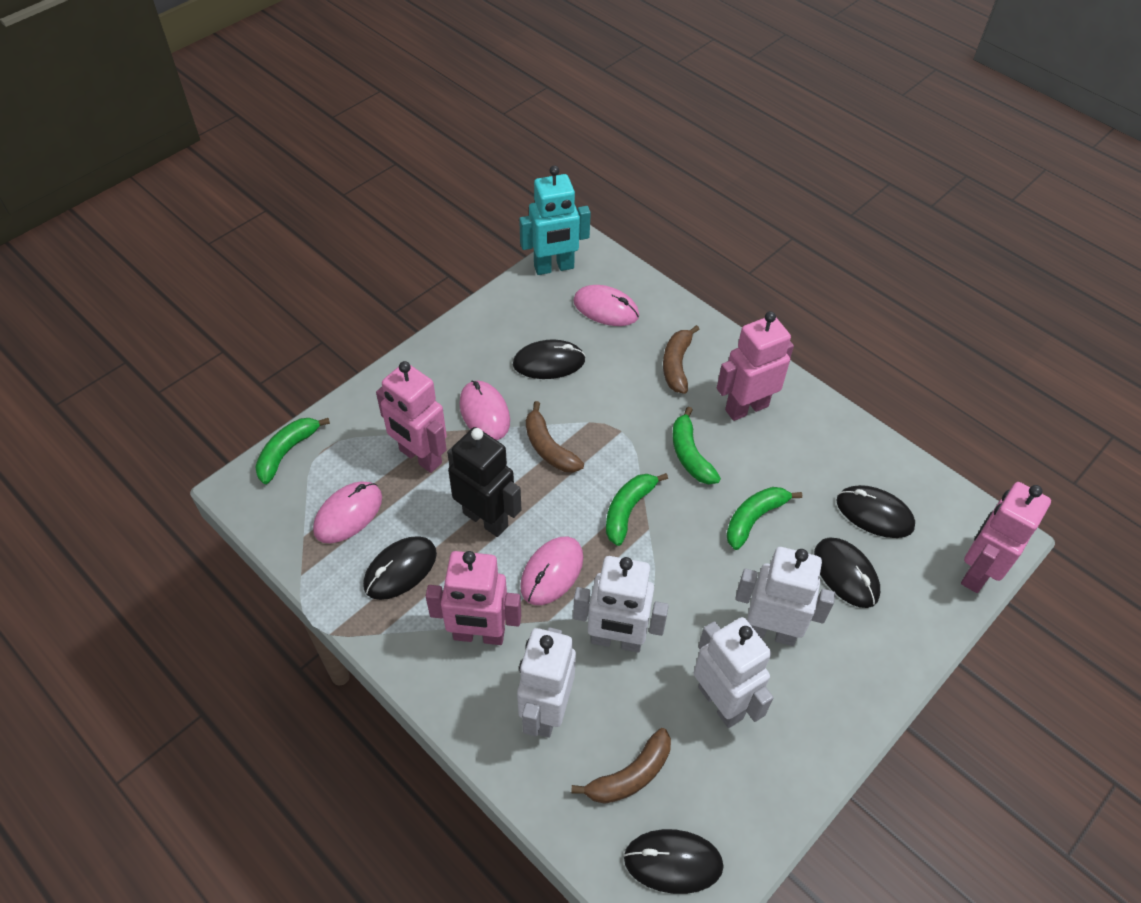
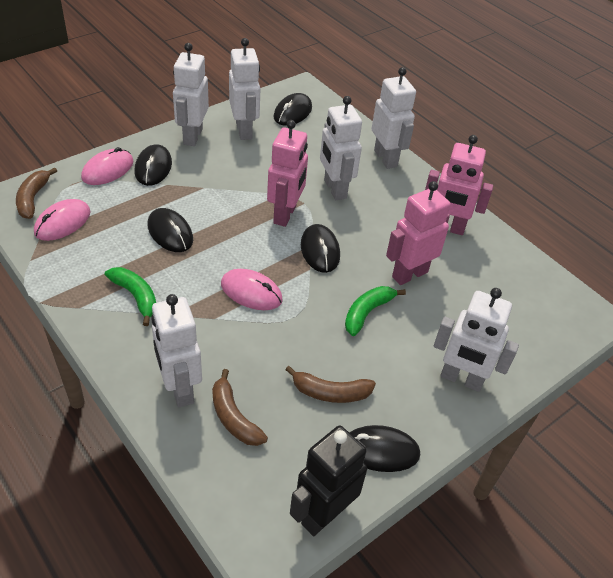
green banana: [255,418,330,484] [606,473,668,546] [672,407,721,484] [726,487,802,550] = 4 -> [105,267,156,326] [345,286,406,336] = 2
pink mouse: [313,481,382,543] [459,381,510,440] [520,537,583,605] [573,285,639,326] = 4 -> [34,199,90,241] [81,147,133,185] [221,269,283,310] = 3
pink robot: [376,361,447,473] [426,551,521,645] [717,311,794,421] [961,482,1051,593] = 4 -> [267,120,308,227] [386,181,451,285] [425,135,493,235] = 3
turquoise robot: [519,165,591,275] = 1 -> none = 0
white robot: [517,627,576,738] [573,556,669,653] [694,617,774,728] [735,547,836,646] = 4 -> [151,294,202,407] [173,43,209,146] [229,38,260,140] [320,96,362,200] [372,67,416,169] [434,288,519,392] = 6

